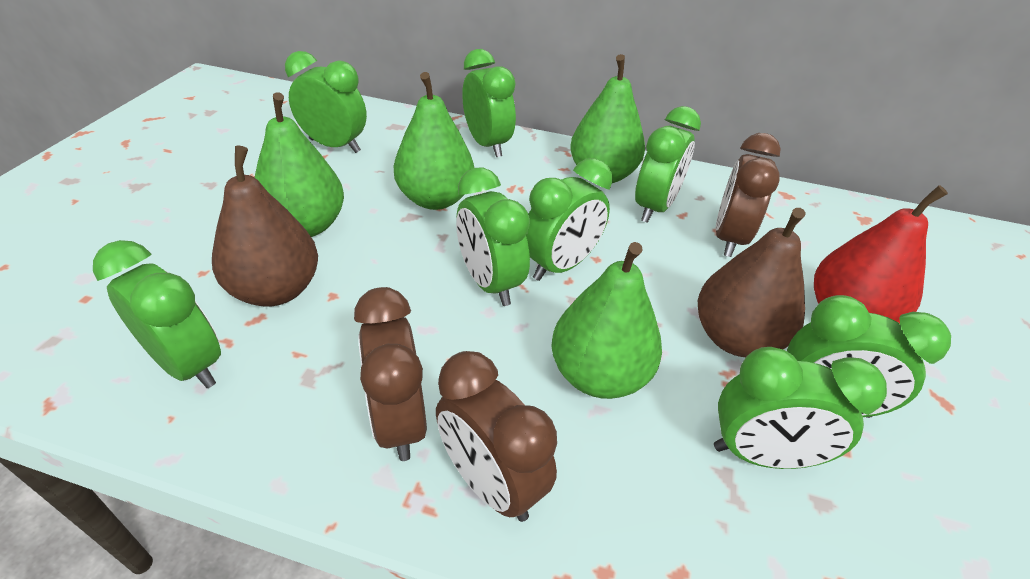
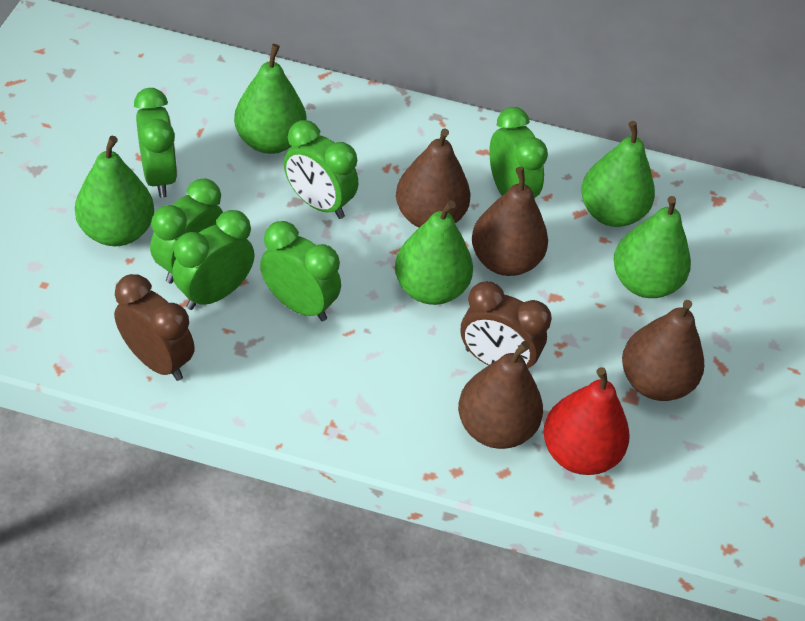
brown clock: [354,287,427,461] [436,351,557,522] [715,133,781,257] = 3 -> [114,274,195,381] [461,281,552,368] = 2
brown pear: [212,145,318,307] [698,208,806,357] = 2 -> [396,128,471,228] [458,341,543,449] [472,167,548,276] [622,300,704,401] = 4
green clock: [93,240,221,388] [285,51,367,153] [456,168,530,306] [462,49,516,157] [526,158,612,281] [635,106,701,223] [714,347,887,469] [787,295,951,418] = 8 -> [134,88,177,198] [150,179,223,284] [172,210,254,310] [260,221,341,321] [284,120,358,219] [489,107,548,198] = 6
green pear: [254,92,344,237] [393,72,474,210] [551,242,662,399] [570,54,645,183] = 4 -> [75,136,154,246] [234,44,307,154] [395,200,473,305] [581,121,655,227] [614,196,691,298] = 5

